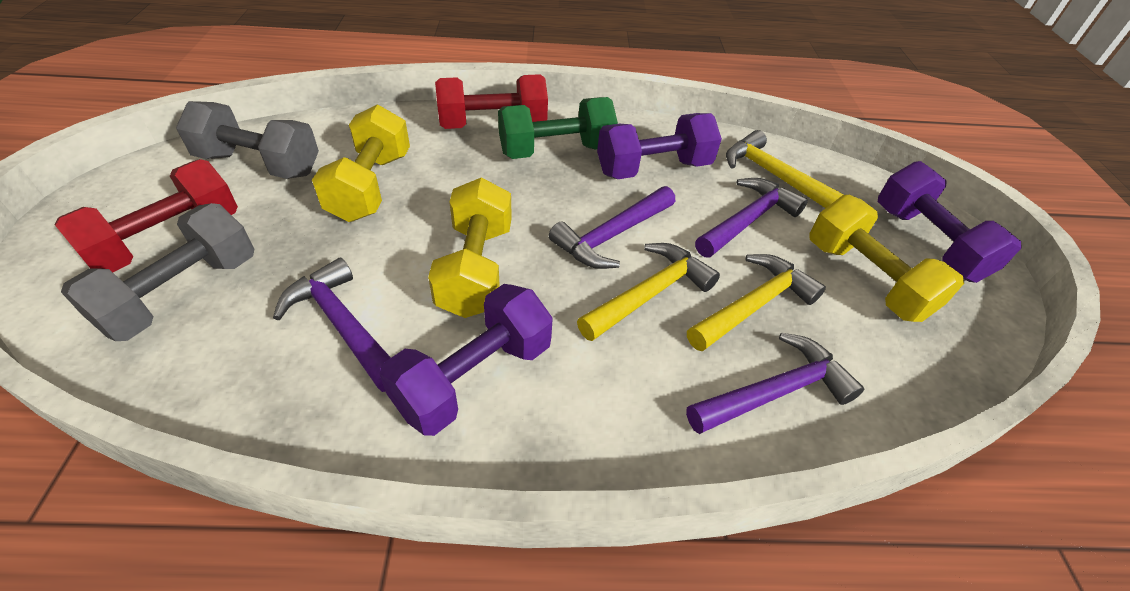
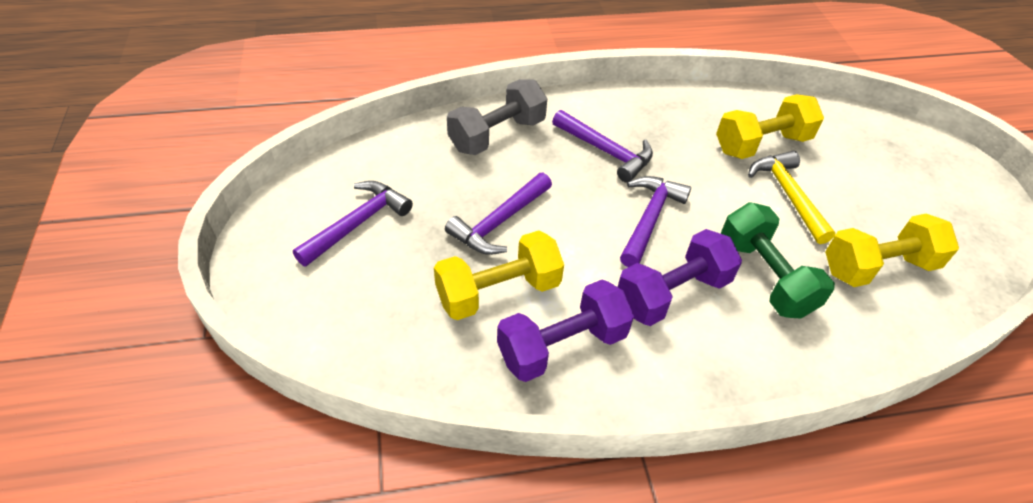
grey dumbbell: [61,203,254,341] [176,101,319,179] = 2 -> [447,79,547,155] = 1
purple dumbbell: [379,284,553,436] [597,113,722,179] [878,161,1021,283] = 3 -> [497,279,634,382] [618,229,742,326] = 2
red dumbbell: [55,159,238,272] [435,74,548,129] = 2 -> none = 0
yellow hammer: [577,243,720,341] [687,254,826,352] [726,130,844,208] = 3 -> [748,151,835,244] = 1

